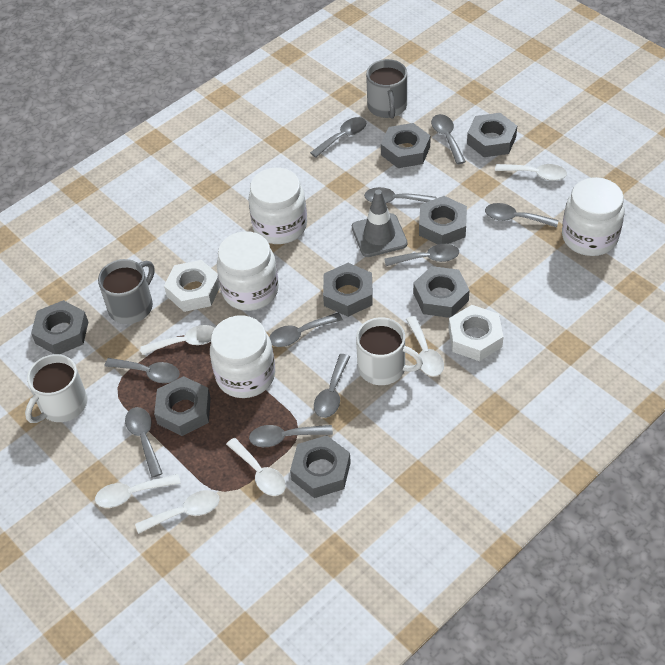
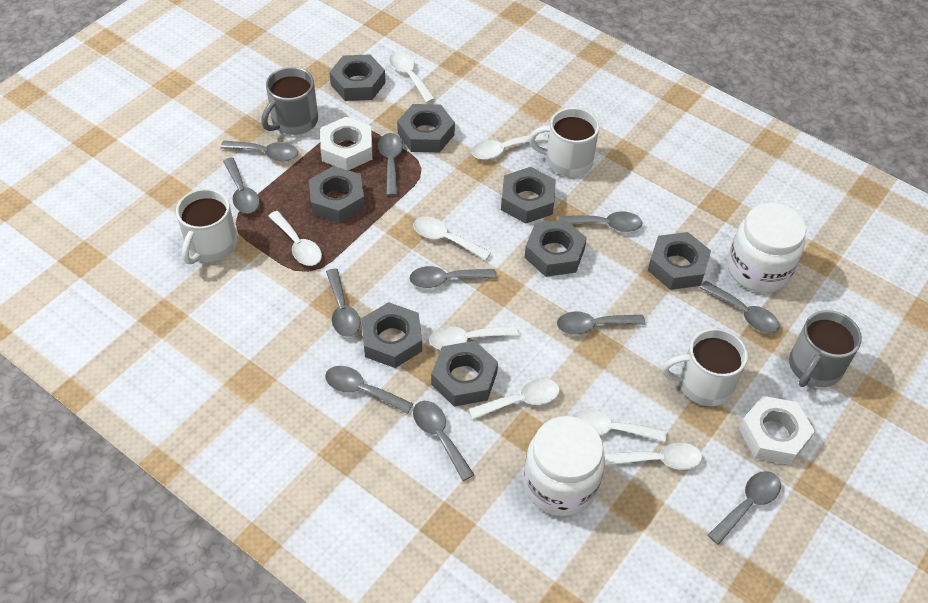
grey spoon: [104,358,180,383] [125,407,163,478] [249,425,333,447] [269,313,343,347] [310,117,367,158] [314,354,350,418] [364,187,436,203] [384,244,459,266] [431,114,466,165] [485,203,559,228] = 10 -> [220,141,298,161] [223,157,260,213] [325,366,413,414] [326,268,361,337] [378,133,403,196] [409,266,496,288] [413,401,474,481] [557,312,645,335] [559,211,642,232] [700,281,779,333] [708,471,781,545] = 11
grey traffic cone: [352,190,408,257] = 1 -> none = 0
white jar: [210,315,275,398] [217,231,279,311] [248,168,307,244] [562,177,625,256] = 4 -> [524,416,605,516] [727,203,806,293] = 2
white mug: [25,354,88,423] [356,317,423,385] = 2 -> [176,189,237,264] [529,108,599,177] [662,328,748,406] = 3
white spoon: [95,474,181,508] [135,490,219,534] [140,325,215,355] [226,438,286,496] [406,316,444,376] [495,164,567,181] = 6 -> [268,211,322,266] [389,52,435,103] [413,217,491,260] [429,325,519,350] [469,379,560,420] [471,133,546,160] [572,409,666,442] [604,442,702,470] = 8

